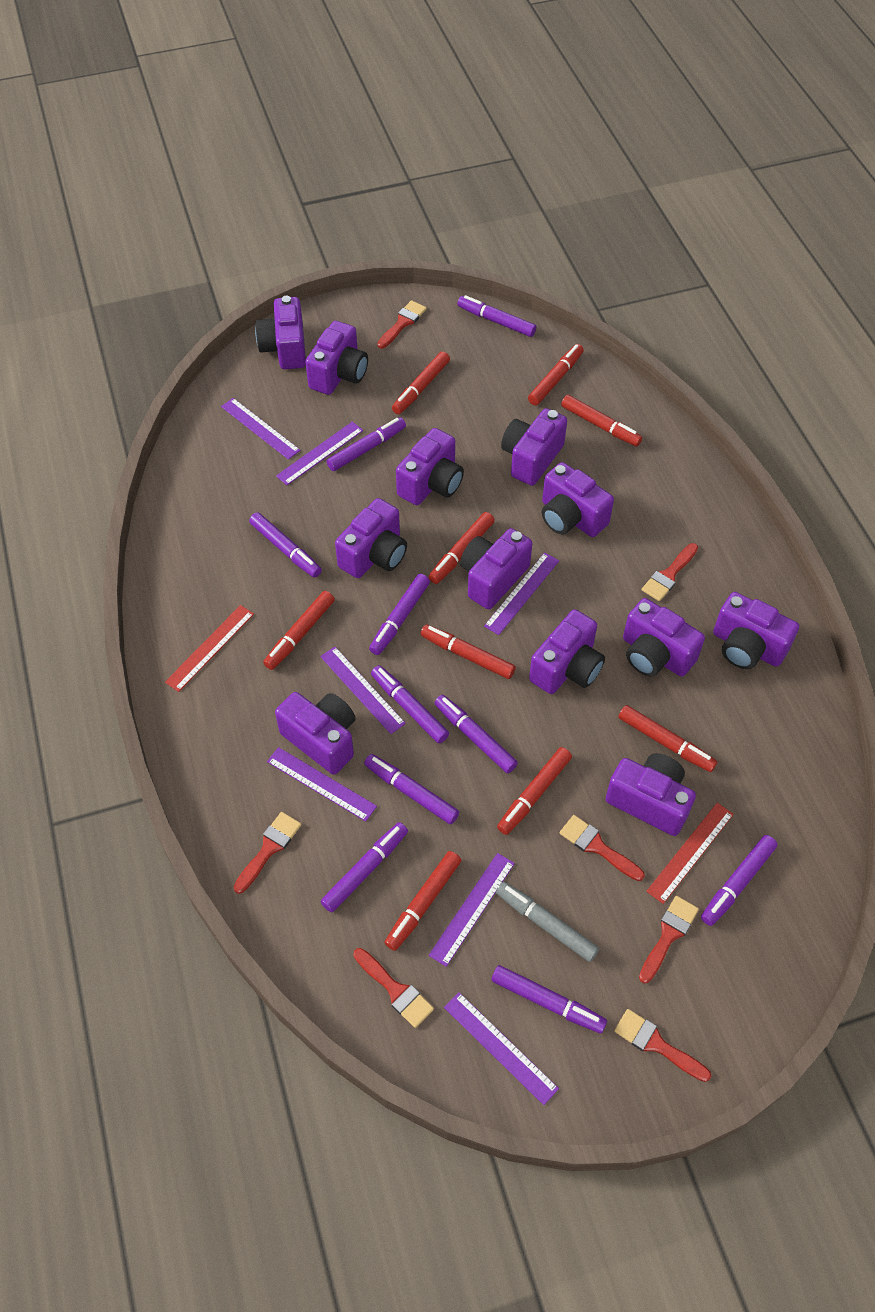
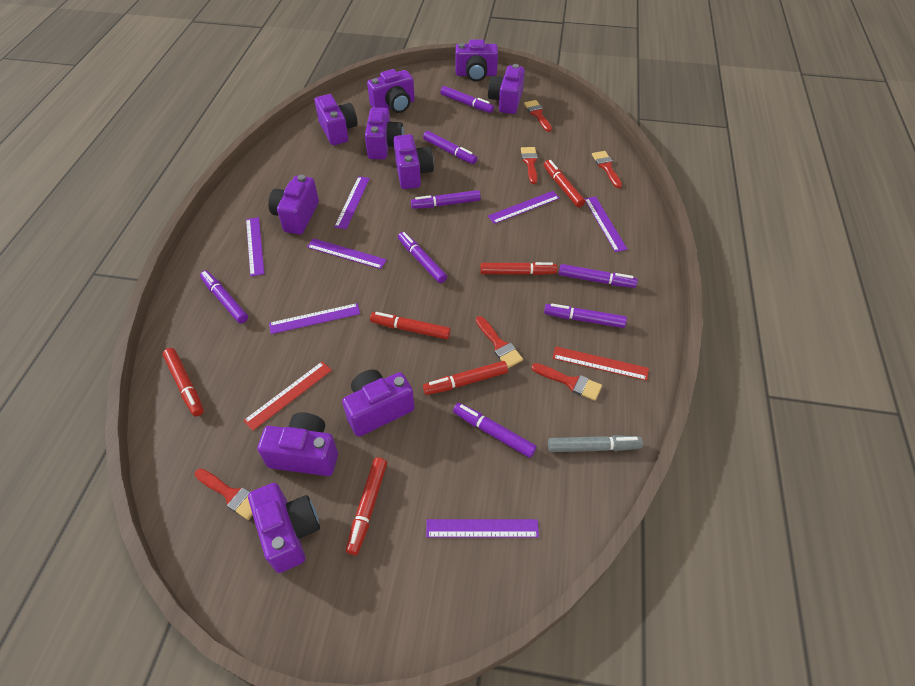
purple camera: [255,296,306,369] [275,692,356,775] [305,321,368,395] [335,498,407,578] [396,428,464,505] [460,528,532,609] [501,408,567,486] [529,609,605,694] [542,462,614,537] [606,753,696,836] [623,598,705,677] [713,592,799,669] = 12 -> [248,483,320,573] [257,412,338,476] [268,175,319,234] [315,94,357,145] [342,370,415,437] [365,108,404,159] [367,69,415,113] [393,134,434,189] [456,40,498,82] [488,64,525,114] = 10
purple marker: [249,512,322,578] [321,822,408,912] [327,417,406,471] [364,754,459,824] [369,574,430,655] [371,665,449,743] [435,695,518,773] [457,295,536,337] [491,965,607,1034] [701,835,778,926] = 10 -> [200,271,248,324] [398,232,447,283] [411,190,481,209] [423,131,477,164] [440,86,494,113] [453,403,537,458] [544,303,627,328] [559,264,638,288] = 8
red brush: [234,812,301,894] [354,948,434,1028] [377,300,427,349] [560,815,645,881] [614,1009,711,1082] [639,896,699,984] [642,543,698,601] = 7 -> [195,469,253,520] [476,316,523,368] [521,147,538,184] [524,100,552,132] [531,363,602,401] [592,151,622,188] = 6
red marker: [263,591,335,670] [384,851,461,951] [392,351,450,414] [421,625,516,679] [429,512,495,584] [497,747,572,835] [528,344,584,406] [561,395,642,446] [618,705,717,772] = 9 -> [162,348,204,416] [346,457,387,555] [370,312,451,339] [423,361,508,395] [480,262,558,275] [544,160,585,207] = 6

